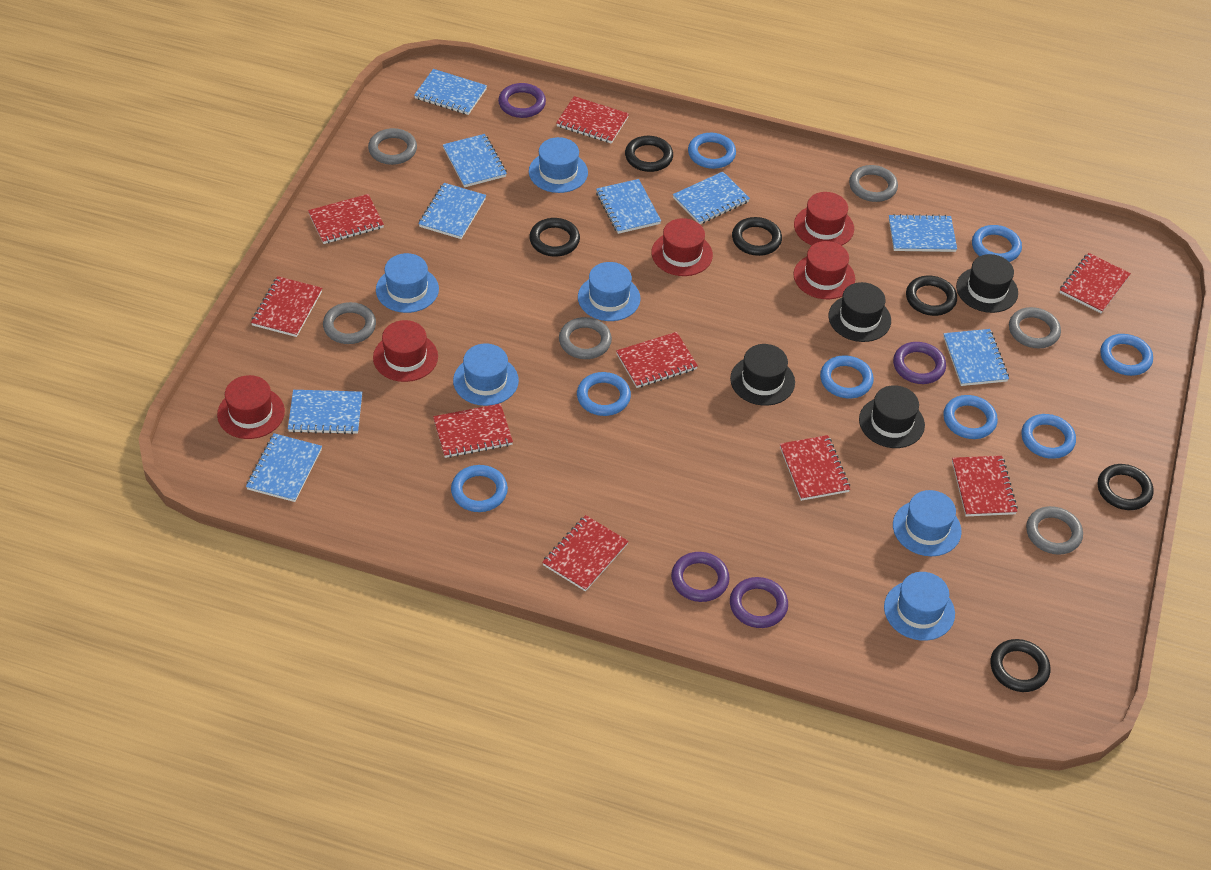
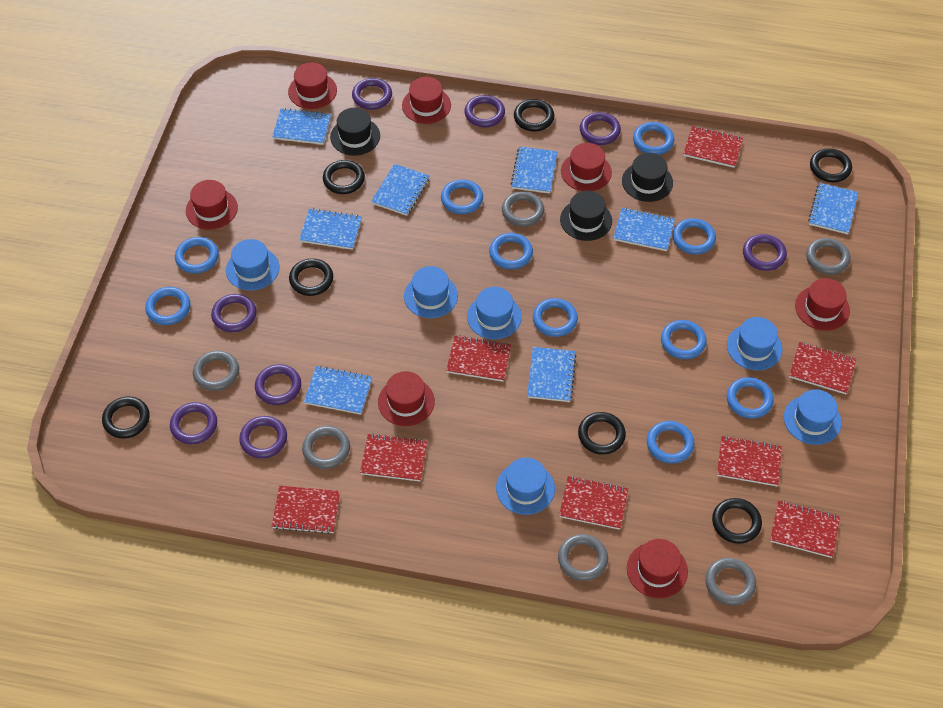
black hat: [730,344,795,406] [828,282,891,342] [859,385,925,448] [956,254,1018,313] = 4 -> [330,108,380,156] [560,191,612,241] [622,153,673,202] = 3
black ring: [529,218,580,257] [625,136,673,172] [732,217,782,256] [906,276,957,316] [990,639,1050,692] [1098,464,1153,510] = 6 -> [102,396,150,439] [289,258,333,296] [323,160,365,194] [514,99,554,131] [578,412,626,455] [712,498,762,544] [810,148,852,182] = 7
blue notebook: [246,433,322,502] [288,390,362,434] [414,69,487,115] [419,183,486,239] [443,134,507,187] [596,179,661,234] [673,172,750,224] [889,214,957,252] [943,329,1009,386] = 9 -> [272,108,331,145] [299,208,362,250] [304,366,372,415] [371,164,429,216] [510,146,558,194] [527,347,577,402] [614,208,675,251] [808,183,859,234] = 8
blue ring: [451,465,508,512] [577,372,631,416] [688,133,736,169] [820,356,874,399] [943,395,998,439] [972,225,1022,262] [1021,414,1076,459] [1100,334,1153,376] = 8 -> [145,287,190,325] [175,237,219,274] [441,179,483,214] [489,233,533,269] [533,298,578,337] [633,122,674,155] [647,421,694,464] [661,320,707,359] [673,218,716,254] [727,377,774,419] = 10
purple ring: [498,83,546,118] [671,552,730,602] [730,577,788,628] [893,342,946,384] = 4 -> [170,402,217,444] [211,294,257,332] [239,416,287,459] [255,364,301,405] [352,78,392,110] [464,95,505,127] [580,112,621,145] [743,234,787,271] = 8
red hat: [217,375,285,439] [373,320,438,382] [652,218,713,276] [794,192,854,246] [794,241,855,299] = 5 -> [186,180,238,230] [288,62,337,109] [378,371,435,426] [402,77,451,124] [561,143,612,191] [627,539,688,598] [795,278,850,331] = 7
red notebook: [251,276,322,337] [308,194,384,244] [433,403,513,458] [542,515,629,592] [556,96,629,144] [616,332,698,388] [780,435,850,501] [952,456,1018,516] [1059,253,1131,313] = 9 -> [272,486,340,534] [360,433,427,481] [446,335,511,382] [559,476,628,530] [683,126,743,168] [717,436,782,486] [770,500,840,558] [789,342,856,394] = 8

